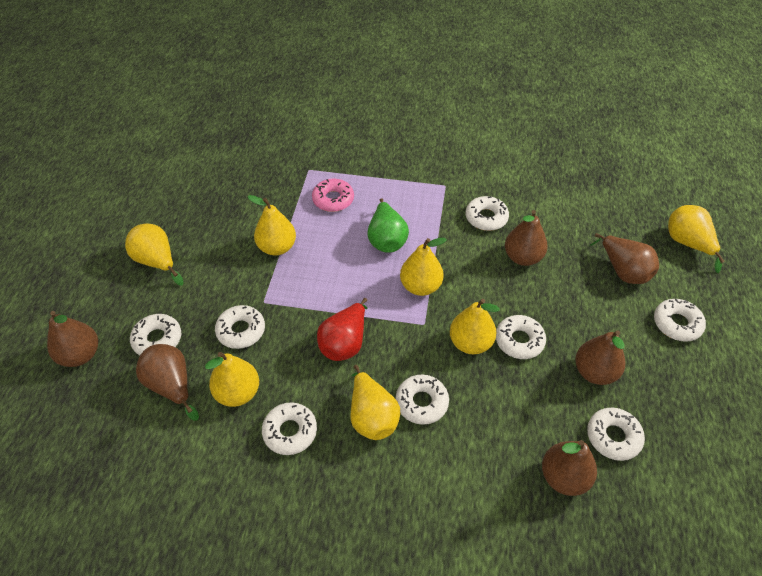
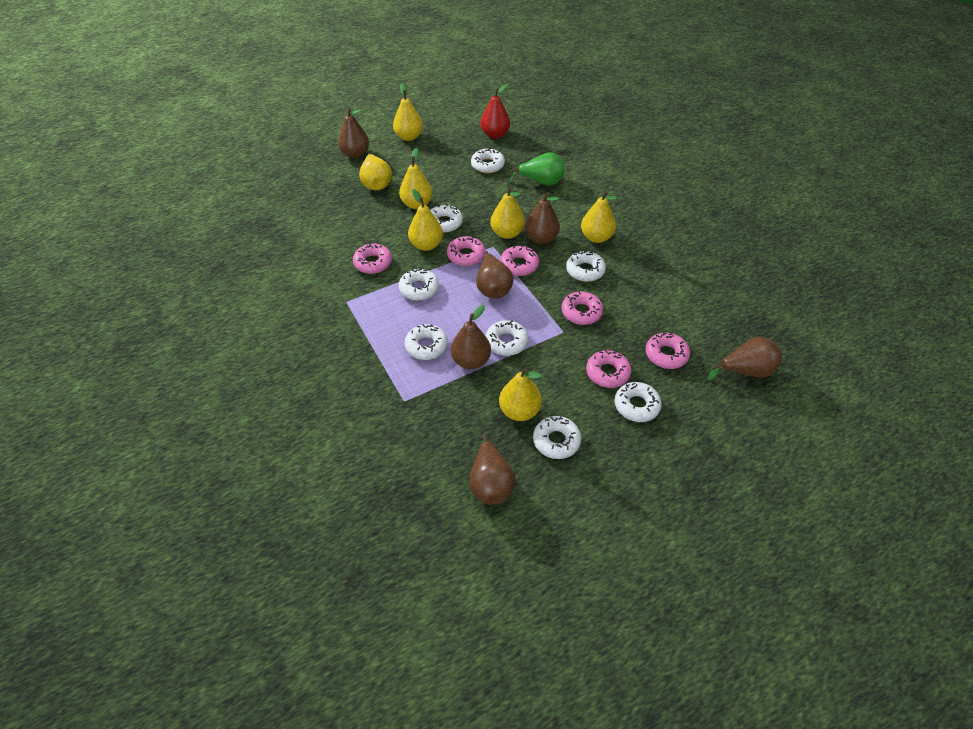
pink donut: [312,179,354,212] = 1 -> [353,243,392,274] [447,236,485,266] [500,245,539,276] [562,292,603,325] [586,350,631,388] [646,332,690,369] = 6

